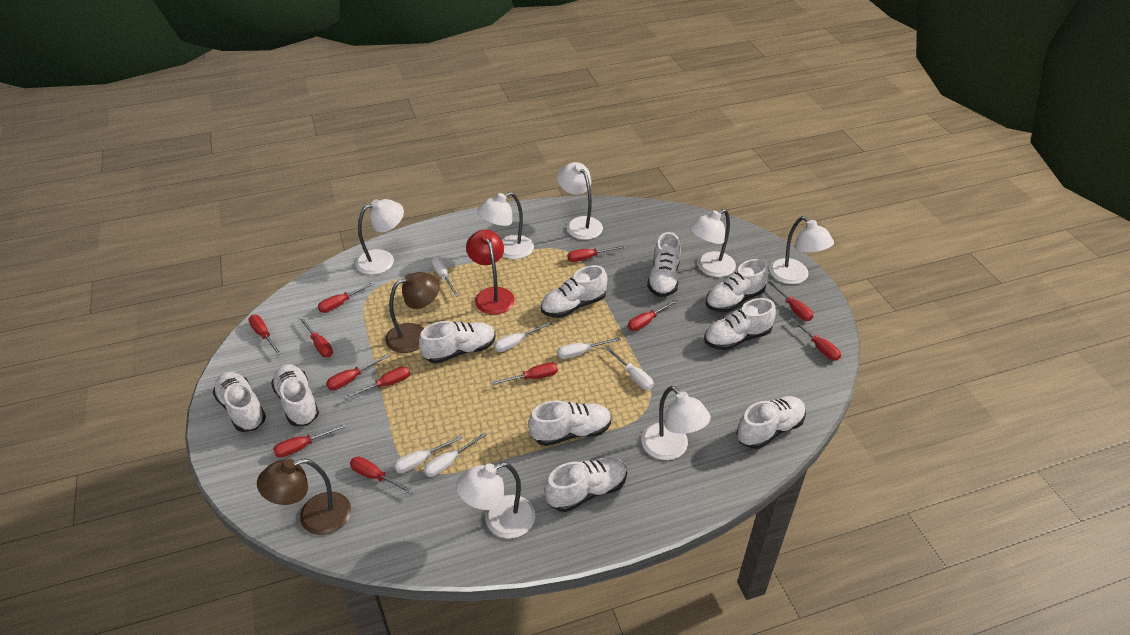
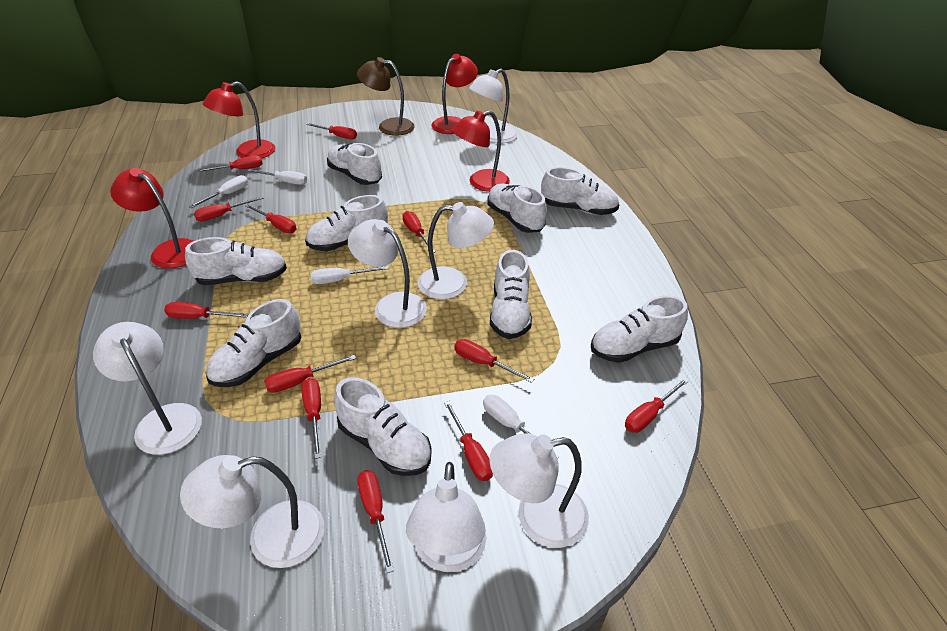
brown lamp: [257,459,351,535] [385,272,440,353] = 2 -> [357,57,415,136] = 1
red lamp: [466,229,515,315] = 1 -> [110,168,194,268] [203,81,275,159] [432,54,478,134] [452,110,510,192] = 4
white screwdriver: [394,435,463,473] [423,432,487,477] [432,257,459,297] [494,321,552,352] [557,337,621,359] [605,346,654,390] = 6 -> [189,175,248,208] [247,169,307,185] [310,266,389,284] [483,395,559,459] = 4
white shoe: [213,372,266,432] [271,364,319,426] [419,321,495,364] [529,400,612,446] [541,265,607,318] [545,457,627,512] [647,232,681,297] [704,298,776,350] [706,259,768,312] [736,396,806,449] = 10 -> [185,237,287,285] [206,299,302,387] [305,195,388,251] [327,143,382,185] [334,377,432,476] [488,184,547,233] [490,250,532,339] [541,167,619,215] [591,295,688,363] = 9

